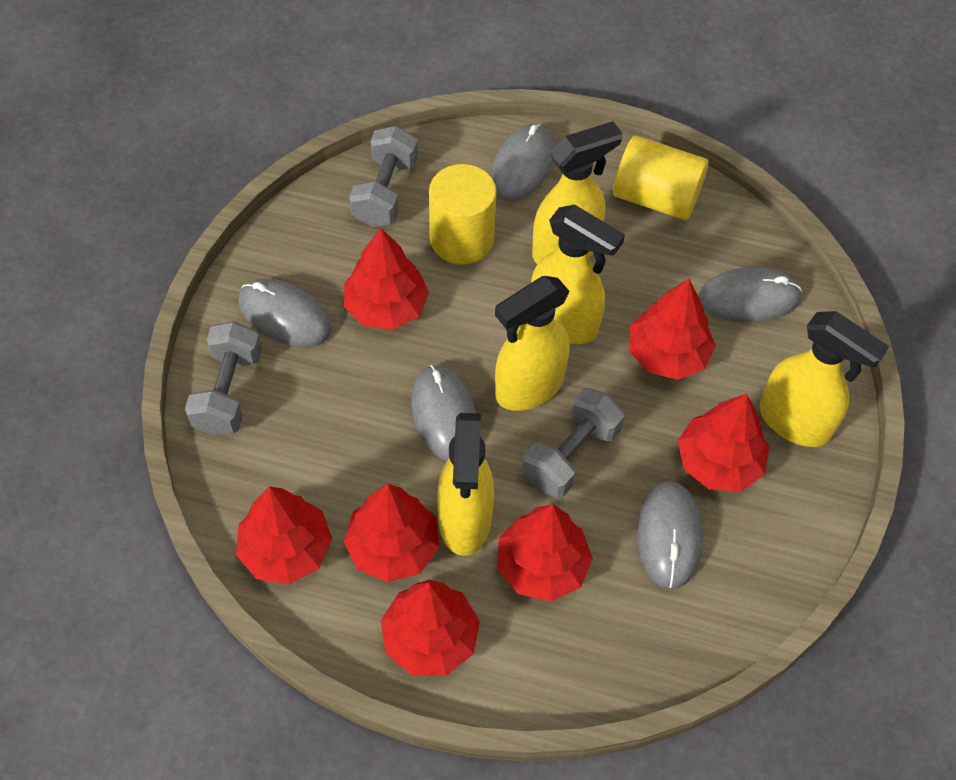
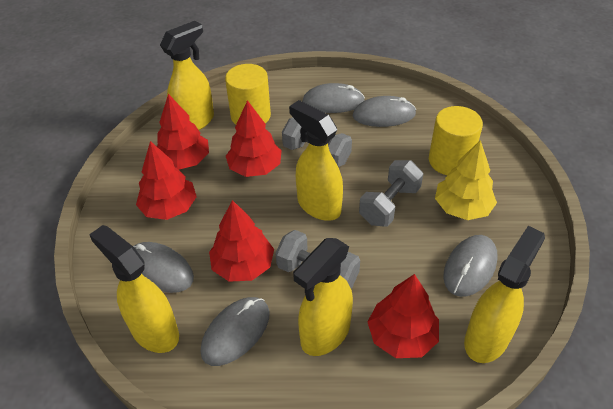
red tree: [236,487,332,584] [344,228,429,330] [344,484,439,582] [381,579,480,676] [497,504,593,602] [629,279,716,380] [678,393,769,492] = 7 -> [136,141,197,220] [157,94,209,170] [209,200,274,282] [226,100,282,177] [367,274,439,358] = 5
yellow tree: none = 0 -> [435,140,497,220] = 1

